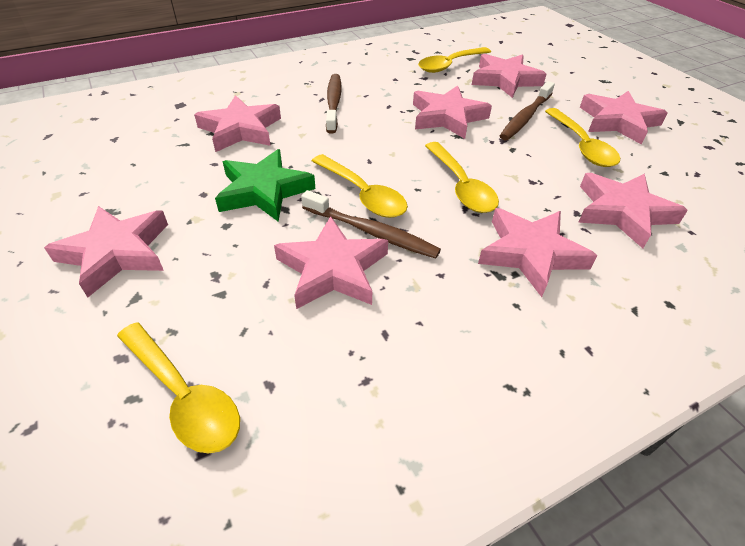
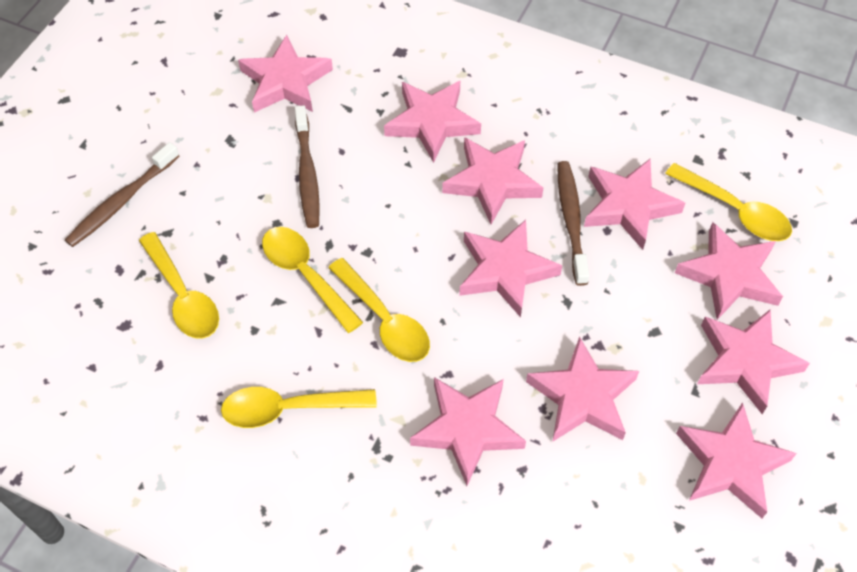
green star: [215,149,315,222] = 1 -> none = 0
pink star: [44,206,168,297] [194,95,281,152] [274,216,388,309] [413,86,492,139] [472,54,546,98] [478,208,597,297] [578,173,688,248] [580,91,668,145] = 8 -> [238,35,333,113] [384,81,481,163] [410,377,526,486] [442,137,543,224] [459,220,562,318] [526,336,639,442] [584,159,685,250] [675,222,783,320] [676,402,797,518] [697,310,810,414] = 10

